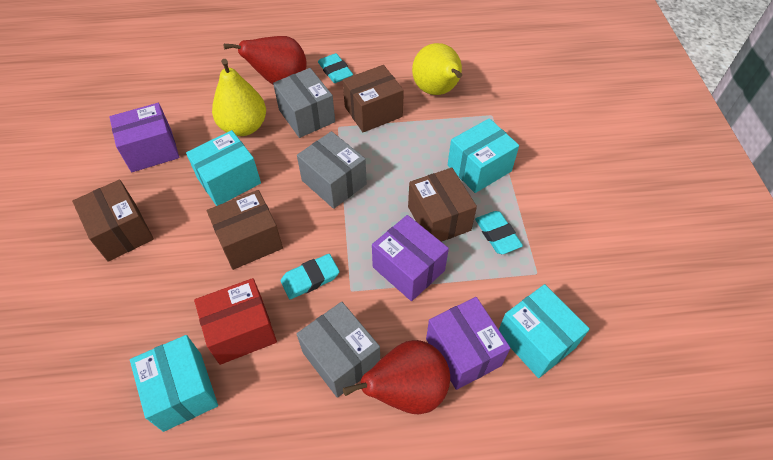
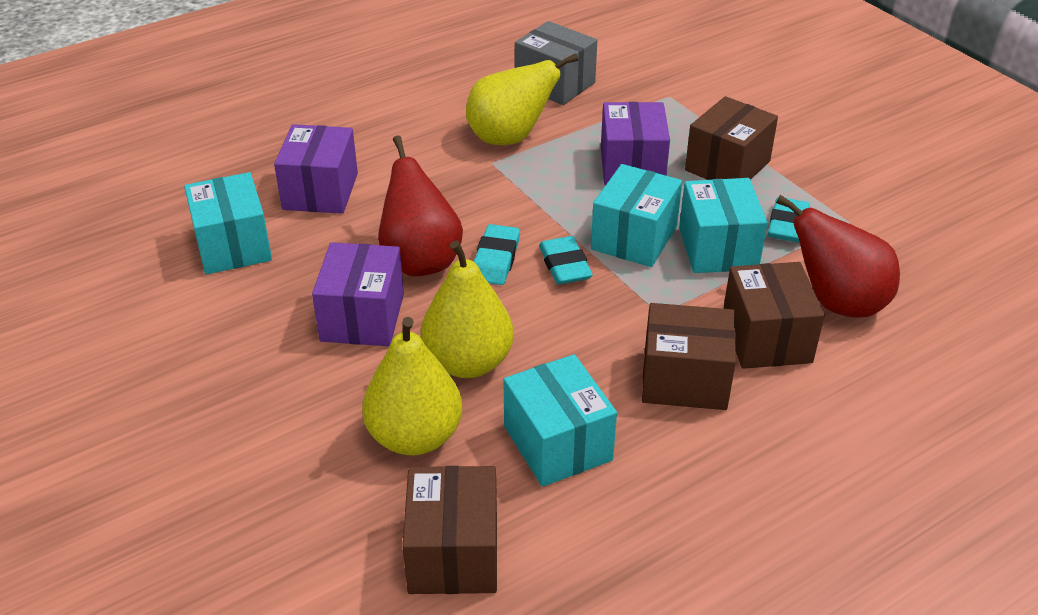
grey box: [273,68,335,138] [297,131,367,209] [297,302,380,398] = 3 -> [515,21,597,105] = 1
red box: [194,278,277,365] = 1 -> none = 0
yellow pear: [212,59,266,136] [412,43,462,95] = 2 -> [362,317,462,456] [421,241,514,378] [466,53,579,145] = 3

